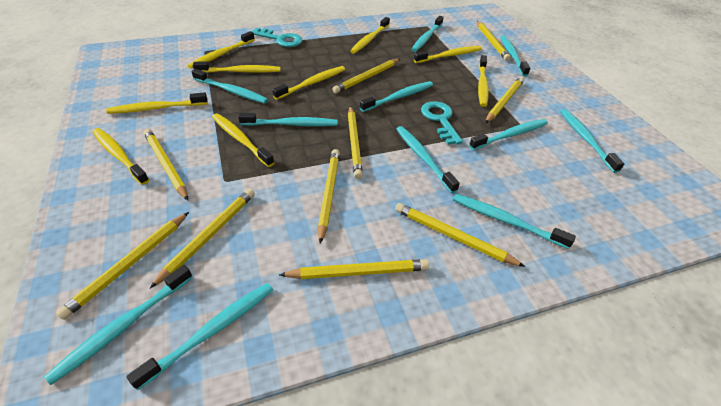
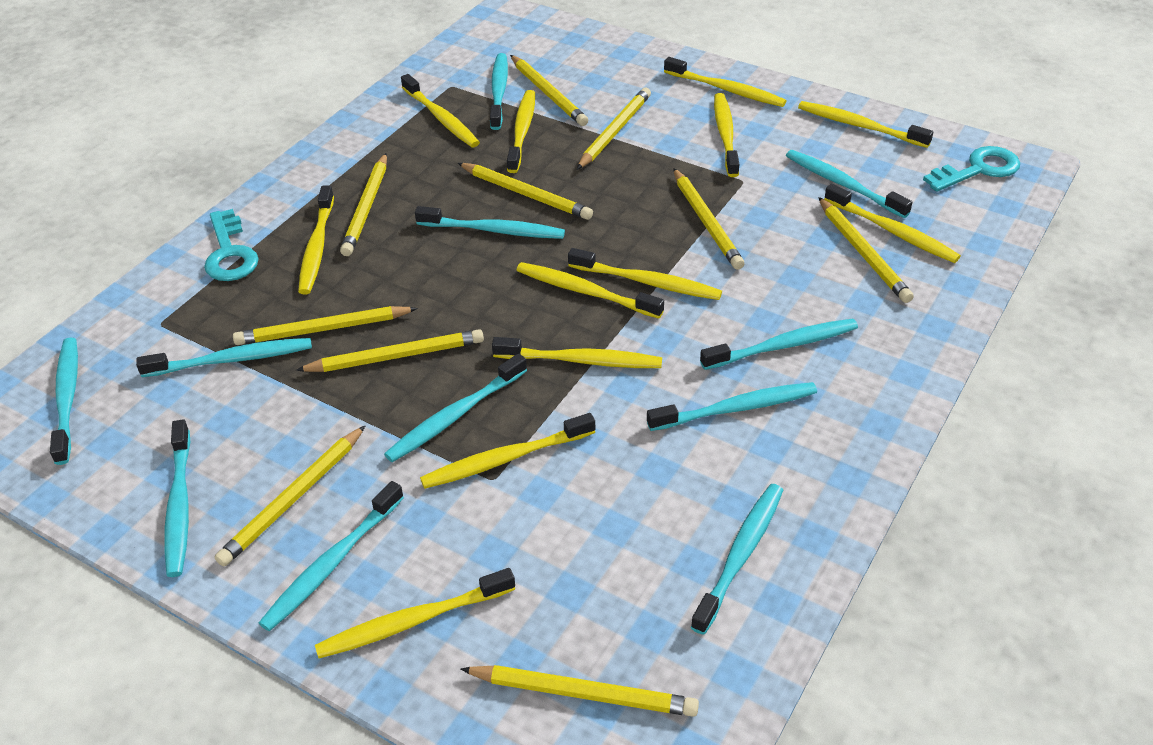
yellow toothbrush: [92,128,149,185] [106,92,208,114] [188,31,255,69] [193,62,281,73] [212,113,274,167] [272,66,345,100] [350,17,390,54] [414,46,482,63] [478,55,489,107] = 9 -> [298,185,334,294] [315,568,515,659] [401,74,480,147] [420,413,595,489] [492,337,662,368] [507,90,535,173] [517,262,664,319] [568,248,722,300] [664,57,787,107] [714,93,739,177] [798,101,933,148] [824,184,961,263] = 12

